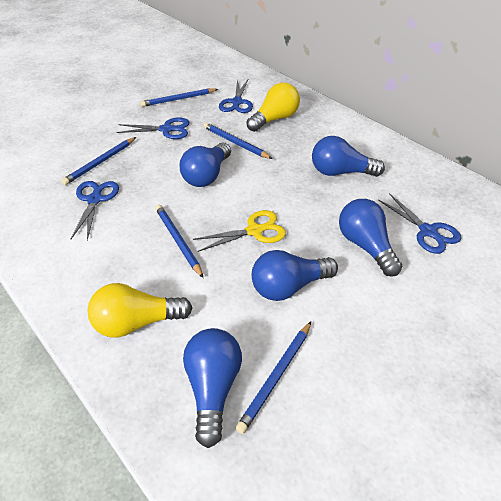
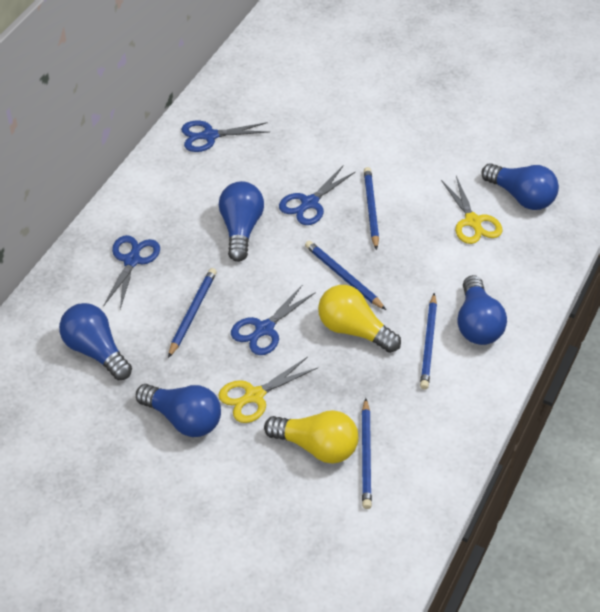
yellow scissors: [193,210,286,252] = 1 -> [218,357,318,423] [441,176,502,244] = 2

